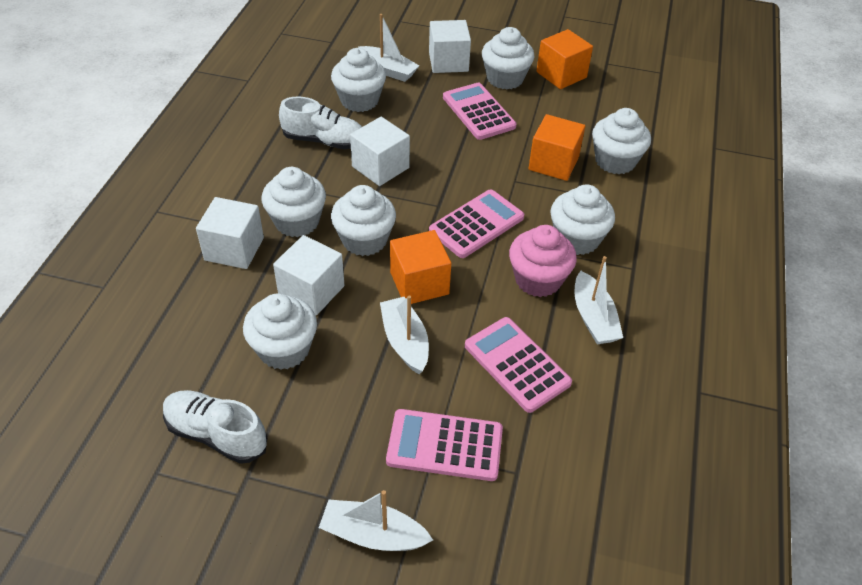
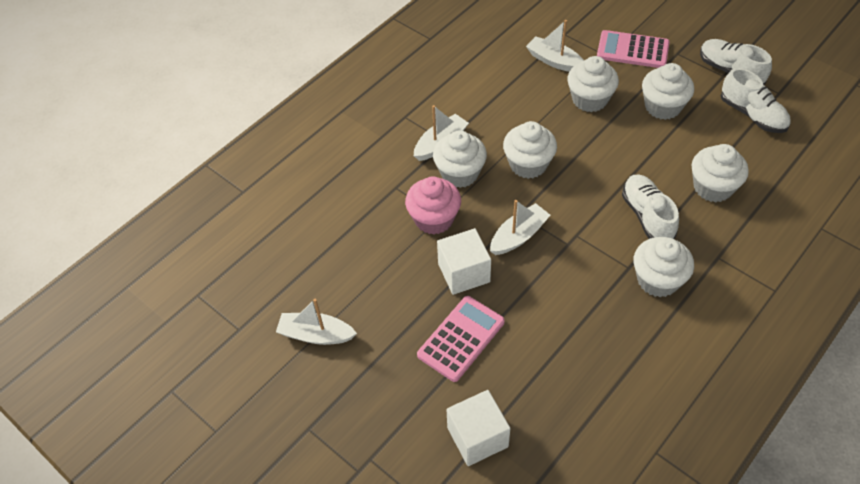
orange cube: [390,230,451,304] [528,114,585,181] [536,29,593,89] = 3 -> none = 0
pink calculator: [386,409,503,481] [429,189,524,258] [443,83,517,140] [465,317,572,413] = 4 -> [417,296,505,382] [597,30,670,68] = 2
white cube: [196,197,264,269] [273,235,344,316] [350,117,410,186] [429,20,471,73] = 4 -> [437,228,491,295] [446,390,510,466] = 2
white cupcake: [243,294,317,370] [262,167,326,237] [331,48,386,112] [331,185,396,256] [482,27,534,89] [551,184,615,255] [592,108,651,175] = 7 -> [433,130,487,188] [503,121,557,179] [568,56,619,112] [633,237,694,297] [642,63,694,120] [692,144,749,202] = 6
white shoe: [163,390,267,464] [279,96,362,149] = 2 -> [622,175,679,239] [700,39,772,85] [721,68,791,133] = 3

